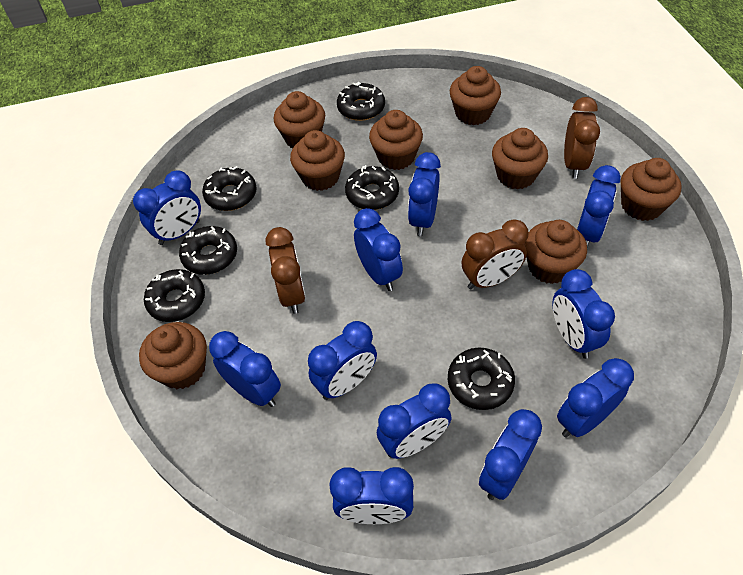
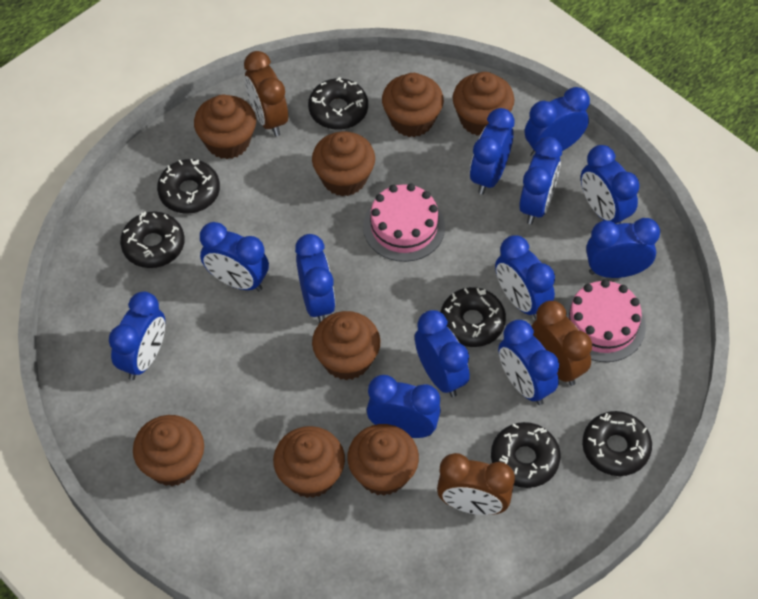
blue clock: [133,170,201,245] [209,331,281,407] [308,321,377,400] [329,467,414,524] [354,208,403,291] [377,383,451,459] [408,152,441,236] [479,409,542,500] [553,269,615,359] [557,358,634,438] [577,165,621,247] = 11 -> [109,292,165,380] [200,222,269,291] [295,234,335,323] [367,375,441,438] [415,310,470,397] [470,108,515,195] [495,235,555,319] [498,320,559,405] [519,137,562,224] [525,87,590,158] [581,145,640,224] [586,218,660,278] = 12
pink cake: none = 0 -> [363,183,445,262] [564,279,646,362] = 2

